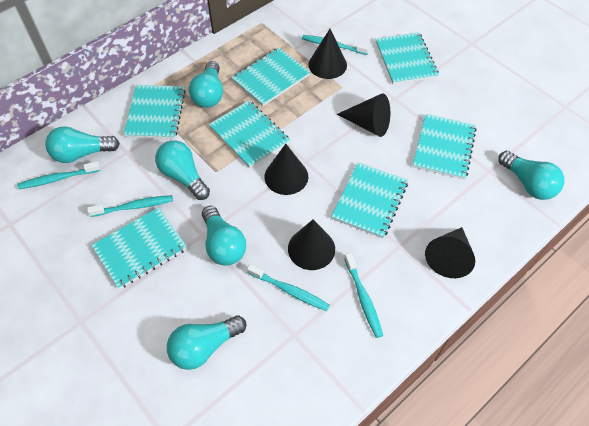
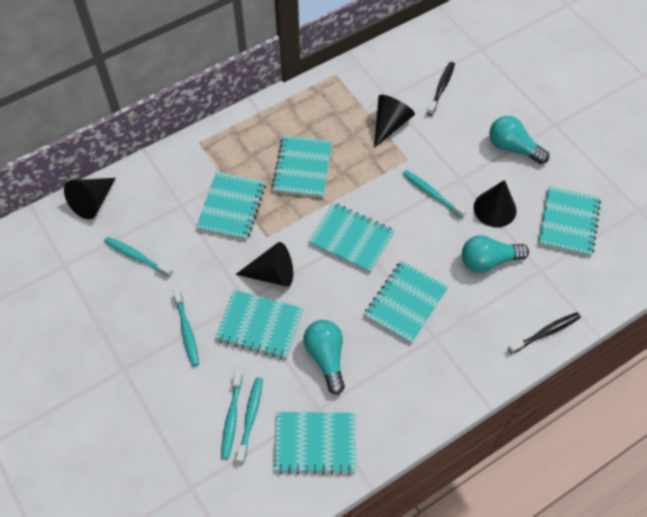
black cone: [264,144,308,195] [288,219,335,270] [308,29,347,79] [337,94,390,137] [425,227,475,278] = 5 -> [64,178,116,219] [235,242,293,287] [374,95,415,148] [474,180,517,227] = 4
black toothbrush: none = 0 -> [427,62,455,116] [508,312,581,354] = 2
turquoise light bulb: [45,126,120,163] [155,140,210,200] [167,315,246,370] [189,61,223,108] [202,206,246,266] [498,151,565,200] = 6 -> [303,320,345,395] [462,235,529,273] [489,116,549,164] = 3

